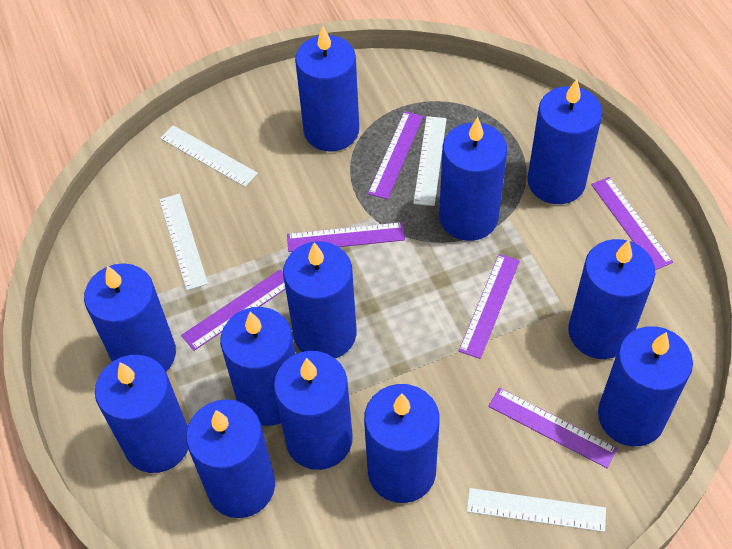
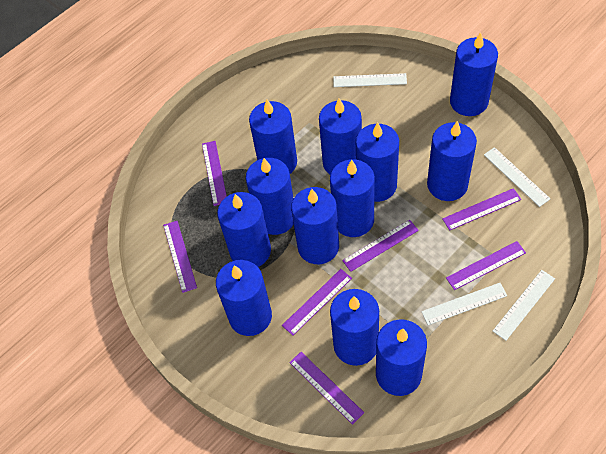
purple ruler: [181,269,286,351] [287,222,405,252] [368,111,423,200] [459,254,520,359] [488,388,618,468] [591,177,673,270] = 6 -> [163,221,197,293] [202,141,227,206] [282,269,352,336] [289,352,364,425] [342,220,419,272] [442,188,521,231] [446,241,526,290] = 7

